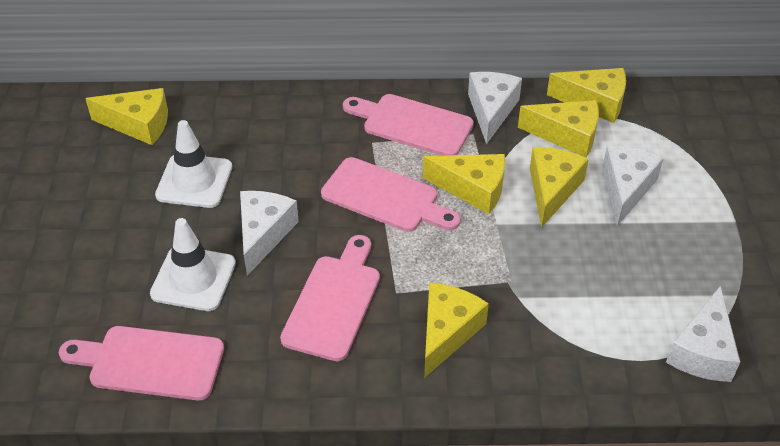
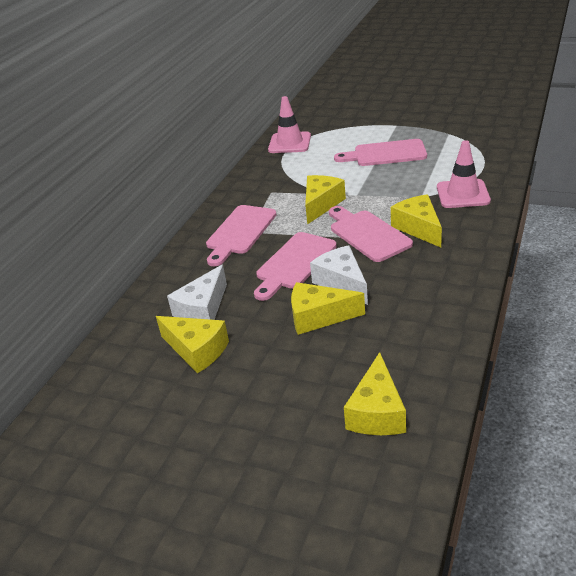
pink traffic cone: none = 0 -> [268,96,311,153] [437,140,491,208] = 2
white cheese: [240,191,299,276] [468,72,522,145] [602,146,663,226] [666,286,740,382] = 4 -> [167,265,227,320] [310,245,368,305] = 2
white traffic cone: [150,218,236,311] [155,120,232,208] = 2 -> none = 0
yellow cheese: [85,88,168,145] [423,154,505,214] [424,283,489,378] [518,100,599,158] [530,147,589,228] [547,68,626,123] = 6 -> [156,316,229,373] [291,282,365,335] [305,175,346,224] [344,352,406,435] [391,194,442,247] = 5

